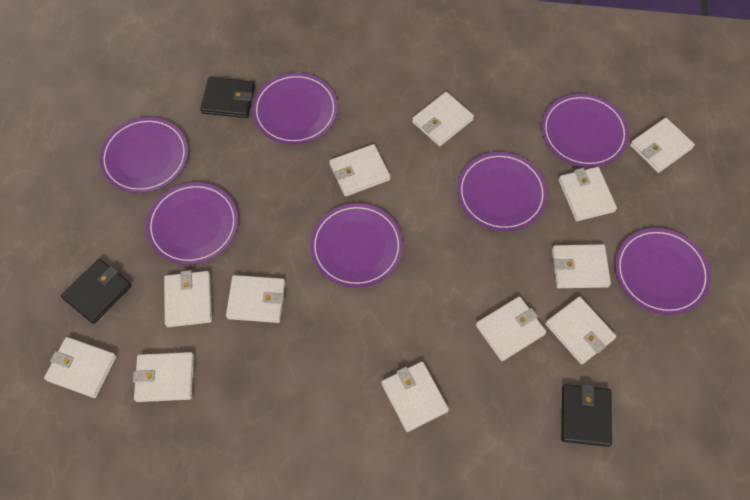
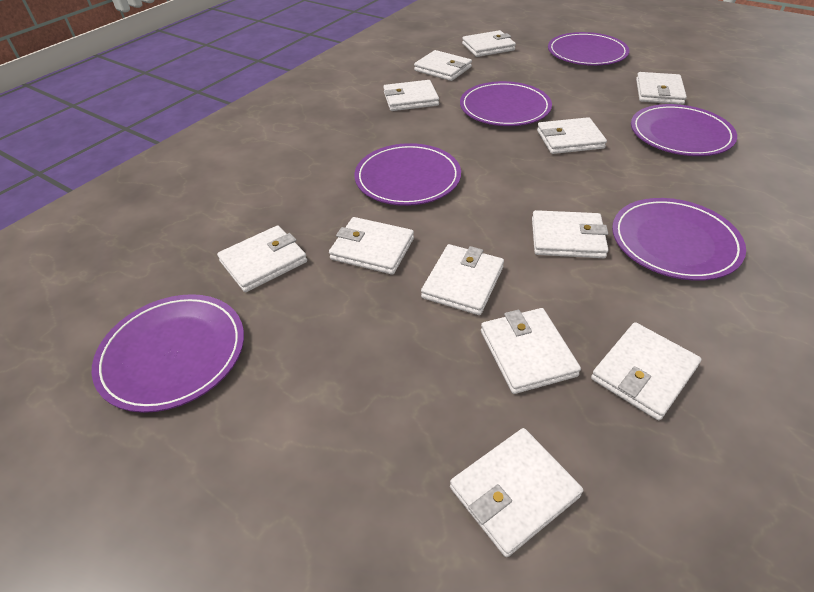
black wallet: [61,258,132,324] [200,77,255,118] [561,384,612,447] = 3 -> none = 0
purple plate: [100,117,188,193] [146,182,238,265] [252,73,338,145] [310,203,403,288] [457,152,547,231] [542,94,629,167] [615,228,711,315] = 7 -> [92,294,244,413] [354,143,461,206] [460,81,552,126] [548,32,629,66] [612,198,746,281] [631,104,737,156] = 6

